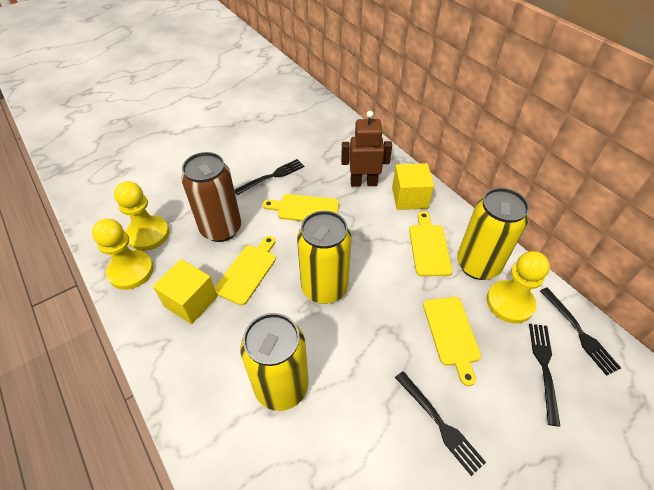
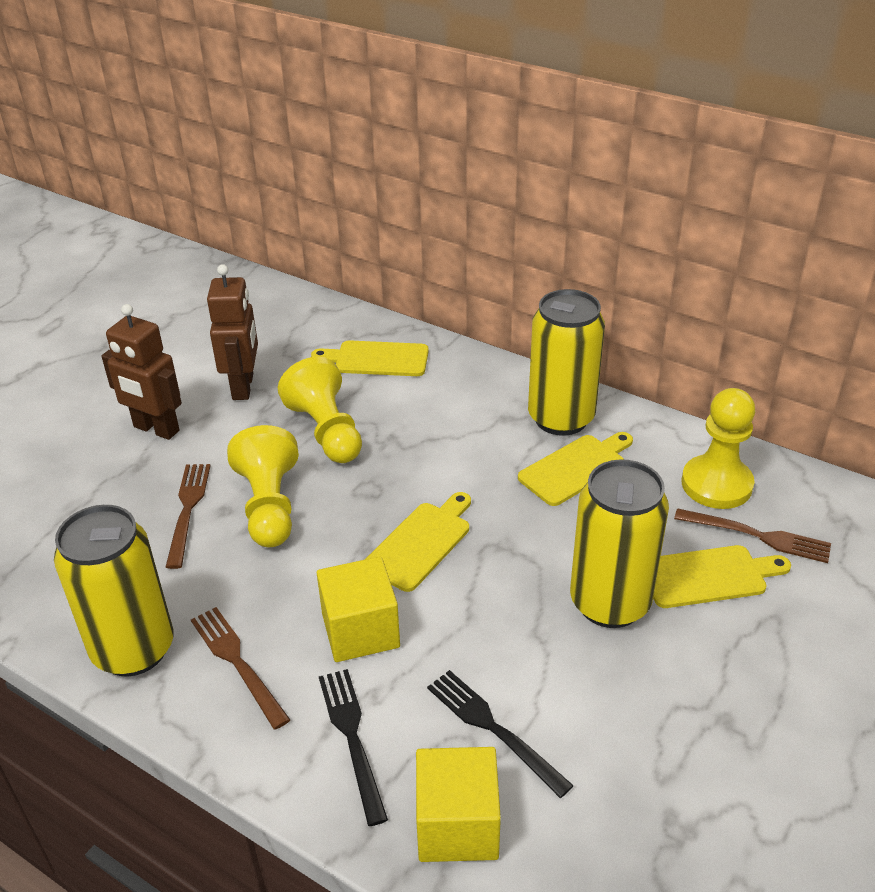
black fork: [234,159,304,195] [395,371,486,476] [529,324,560,427] [540,287,621,376] = 4 -> [319,669,388,826] [427,670,574,798] = 2
brown can: [181,152,241,242] = 1 -> none = 0
brown fork: none = 0 -> [166,464,211,569] [191,607,290,730] [674,508,831,563] = 3
brown robot: [341,111,392,187] = 1 -> [101,304,182,440] [207,264,258,400] = 2

